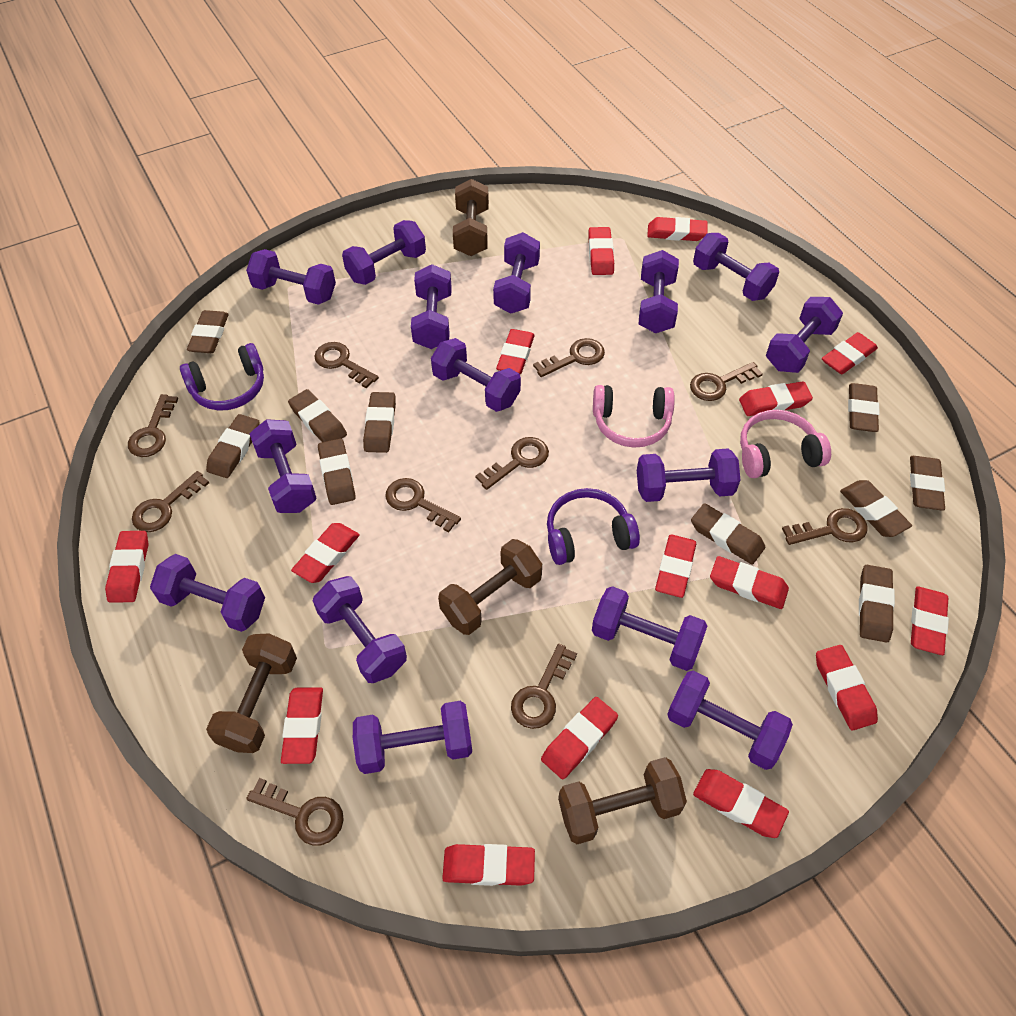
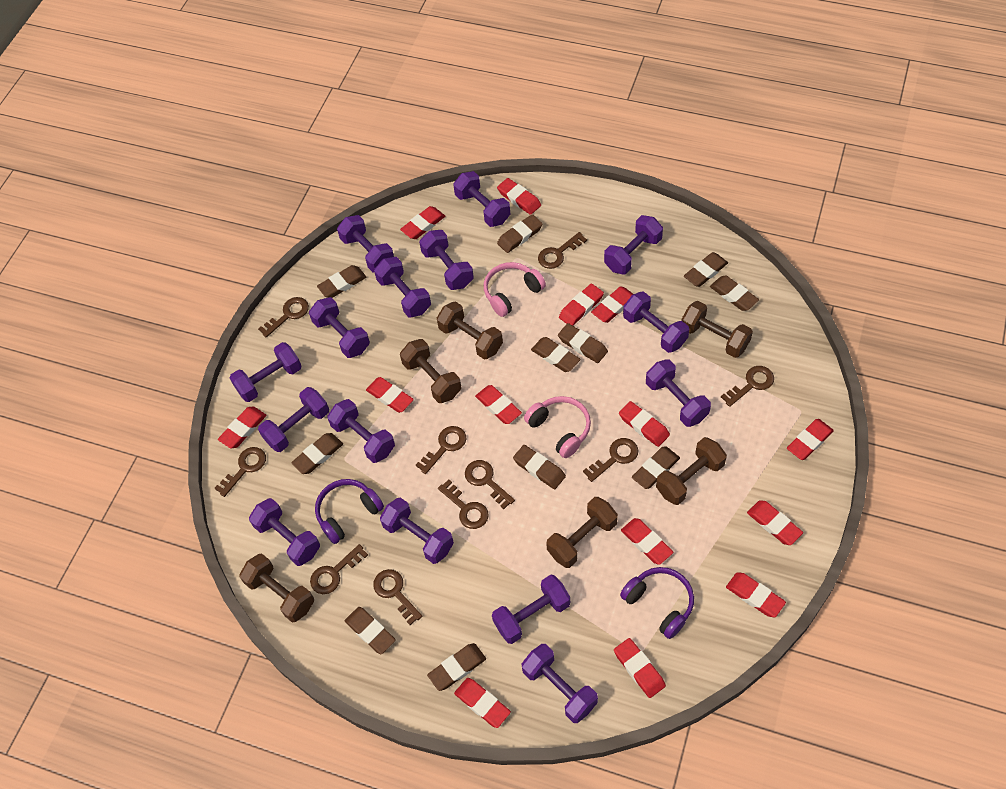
brown dumbbell: [206,634,297,753] [438,539,542,635] [453,179,489,256] [558,757,687,844] = 4 -> [239,553,314,623] [400,339,461,403] [437,301,503,360] [546,497,618,568] [656,437,727,505] [681,301,753,358] = 6
brown eraser: [187,310,229,353] [206,414,260,478] [288,389,347,442] [318,439,356,505] [363,392,396,453] [691,503,765,565] [840,480,912,537] [848,383,880,432] [859,565,895,643] [910,456,945,511] = 10 -> [291,433,343,474] [317,265,366,298] [345,607,396,655] [427,643,486,691] [497,214,543,253] [513,445,566,489] [531,337,580,372] [558,323,608,363] [632,446,680,489] [684,252,728,287] [710,276,759,311] = 11
red eraser: [105,531,148,603] [281,687,323,764] [291,523,360,583] [442,844,535,886] [496,329,535,374] [541,697,618,779] [588,227,614,275] [647,217,708,241] [655,534,696,598] [693,769,789,838] [710,556,789,609] [739,381,813,416] [816,645,878,730] [822,332,878,374] [911,587,949,655] = 15 -> [218,407,266,449] [366,377,414,413] [400,206,445,239] [454,678,511,728] [475,385,522,424] [497,178,541,215] [559,283,604,325] [591,287,633,323] [614,638,666,698] [619,401,670,447] [621,518,673,565] [726,572,786,617] [747,500,803,545] [787,419,834,460] = 14

